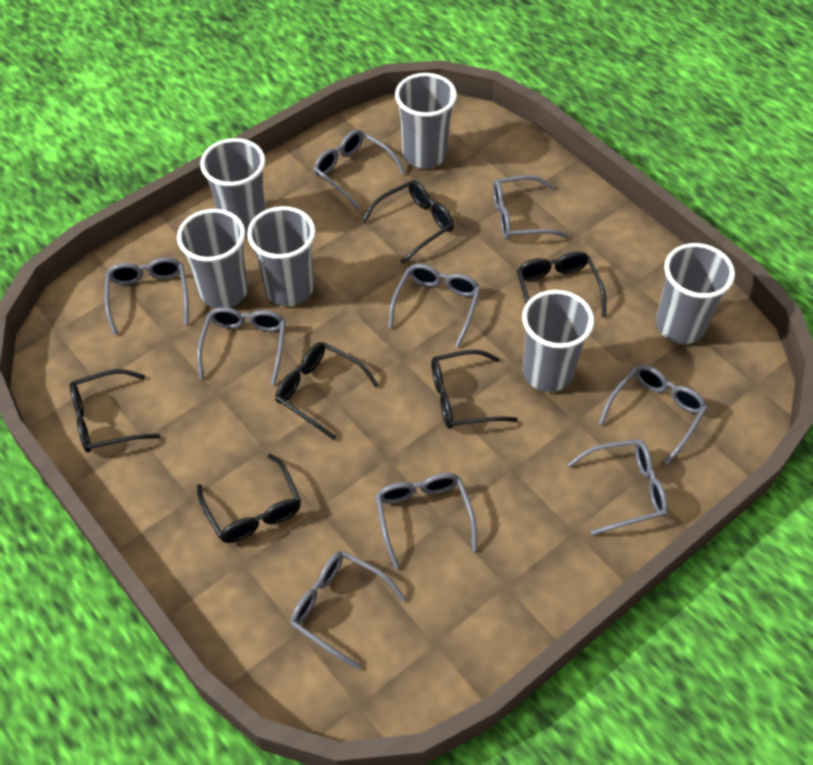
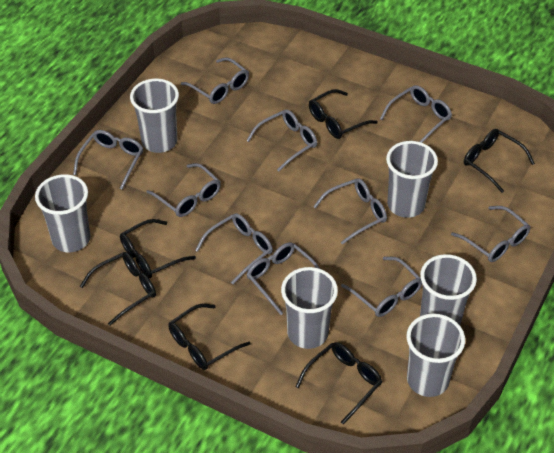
grey glasses: [105,257,189,335] [197,307,286,385] [290,551,406,670] [313,130,405,210] [375,473,477,569] [388,264,481,347] [493,175,568,240] [568,439,668,535] [599,365,707,465] = 9 -> [73,130,144,189] [146,163,221,217] [181,57,249,104] [195,213,273,284] [246,109,317,172] [247,242,320,315] [313,178,387,245] [341,257,422,317] [380,85,452,143] [451,206,531,262] = 10

